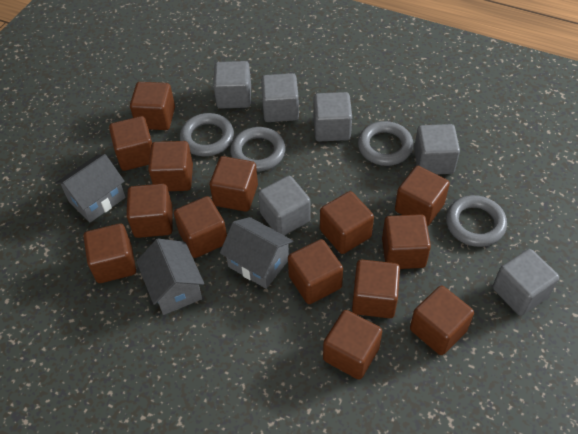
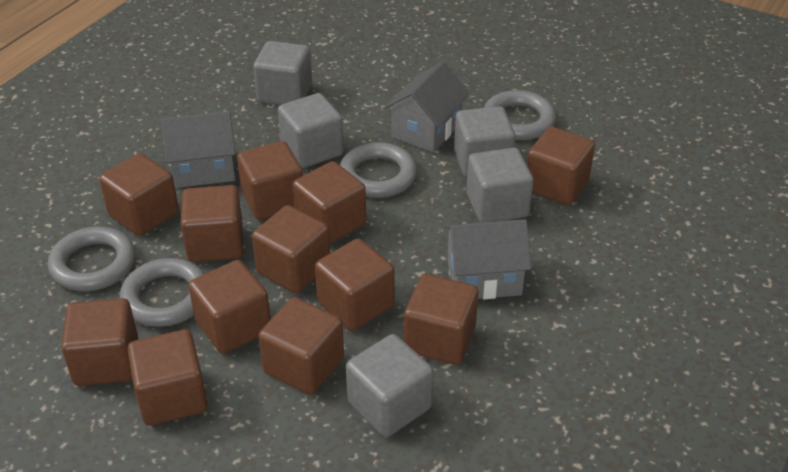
brown cube: [83,223,136,283] [109,116,152,171] [127,184,173,238] [130,82,175,130] [148,141,193,191] [174,196,227,258] [210,156,258,212] [288,239,343,304] [320,191,374,254] [323,310,382,380] [352,260,400,318] [382,214,431,269] [395,166,450,227] [410,285,474,355] = 14 -> [61,298,138,386] [99,153,179,236] [127,329,208,426] [181,185,243,262] [189,260,271,354] [237,141,303,220] [252,205,330,293] [259,297,344,395] [293,161,366,244] [315,238,395,331] [404,274,478,365] [527,127,595,205] = 12
grey cube: [213,61,251,109] [258,176,311,236] [261,73,299,122] [314,92,352,141] [414,124,460,174] [493,249,559,316] = 6 -> [253,41,312,105] [278,93,344,168] [346,334,433,437] [454,106,515,177] [466,147,533,222] = 5

